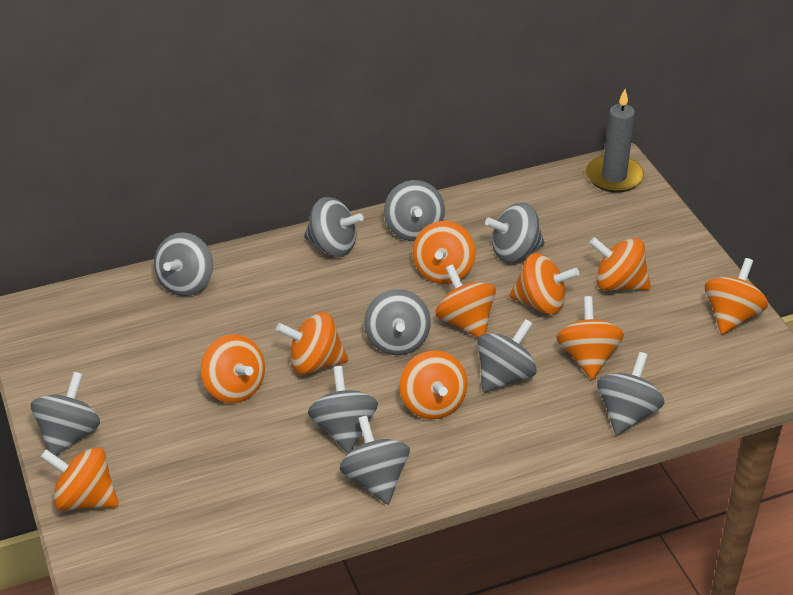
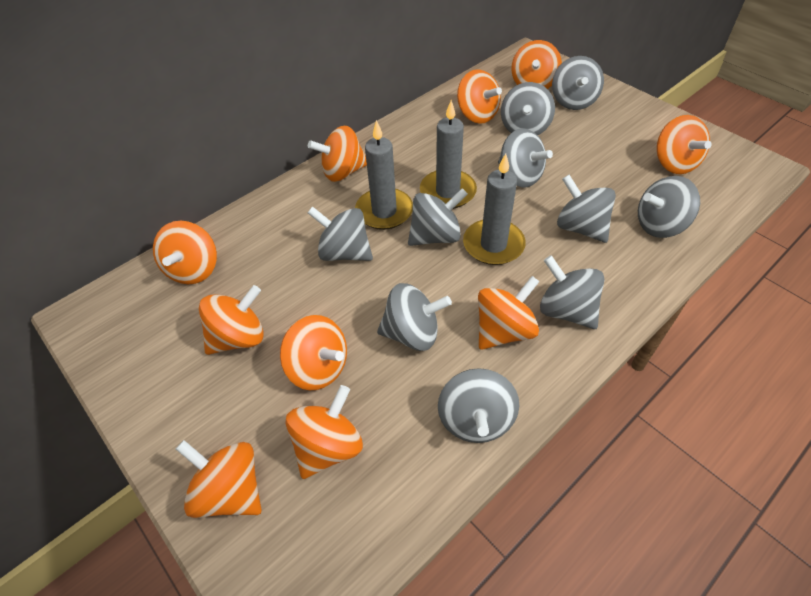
grey candle: [586,89,644,193] = 1 -> [355,120,413,230] [420,100,477,209] [463,154,526,265] = 3

